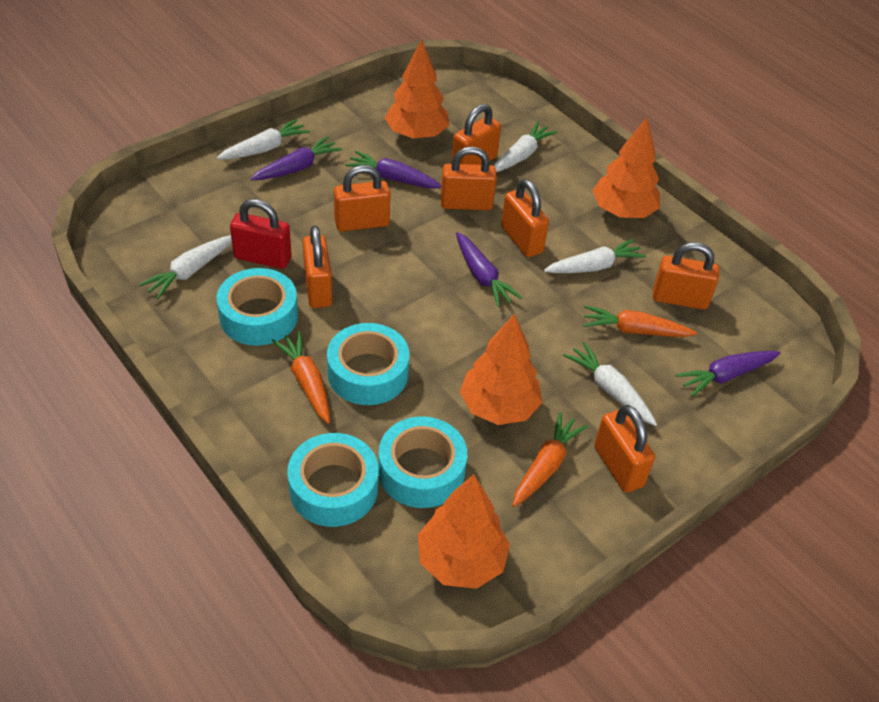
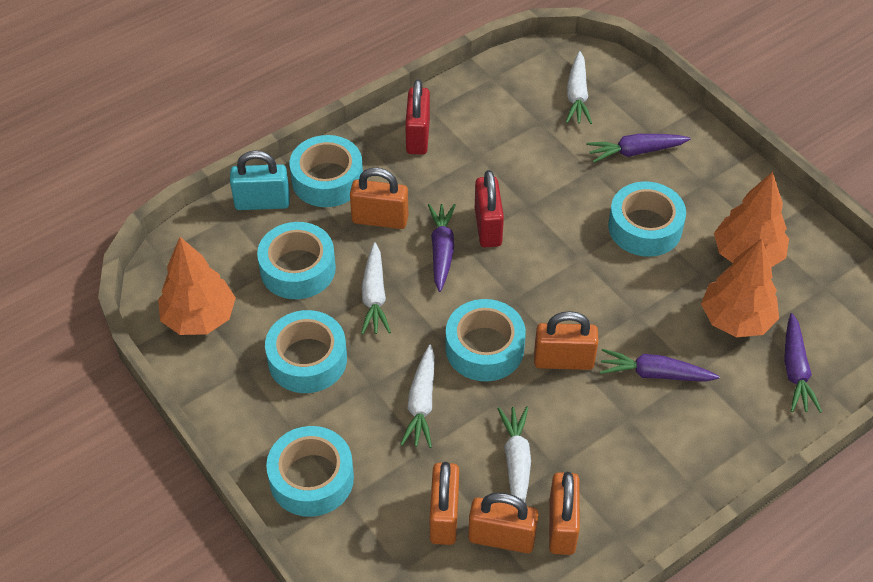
orange carrot: [272,331,330,424] [512,412,588,507] [583,305,697,337] = 3 -> none = 0
orange padlock: [303,226,332,308] [334,165,390,232] [441,146,497,210] [451,104,501,165] [501,179,549,257] [594,405,655,493] [653,242,719,310] = 7 -> [350,168,409,229] [430,462,459,545] [468,493,538,553] [534,311,599,370] [549,472,580,555] = 5
orange tree: [385,39,449,139] [418,474,510,589] [460,314,542,425] [592,118,660,218] = 4 -> [158,237,236,335] [701,238,779,337] [714,172,789,267] = 3
red padlock: [230,199,292,269] = 1 -> [405,79,430,155] [475,170,504,247] = 2
turquoise padlock: none = 0 -> [230,151,290,210] = 1
turquoise tape: [217,268,298,346] [287,433,378,527] [327,323,409,405] [378,416,467,508] = 4 -> [257,222,336,299] [265,310,347,393] [266,426,354,517] [290,135,363,207] [446,299,526,381] [608,181,686,257] = 6
white carrot: [139,235,232,299] [217,119,310,160] [493,122,557,172] [544,239,646,273] [563,342,657,426] = 5 -> [361,242,391,335] [400,345,435,448] [497,407,531,502] [566,51,592,124] = 4

